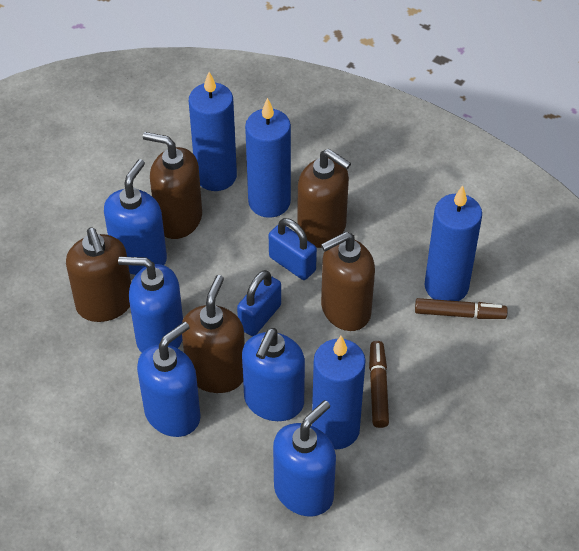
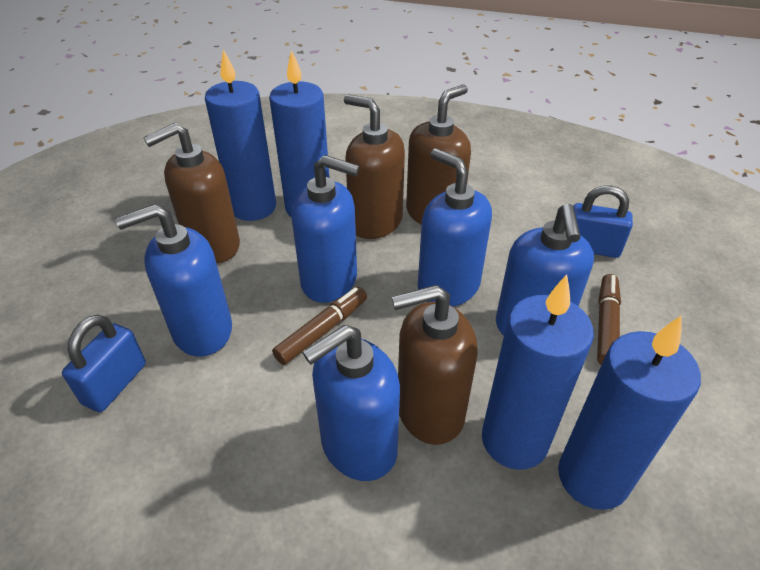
brown soap dispenser: [66,228,131,322] [143,132,202,239] [182,275,245,393] [297,149,351,248] [321,232,375,331] = 5 -> [143,123,240,263] [344,94,405,239] [392,285,478,445] [406,85,471,225] = 4

